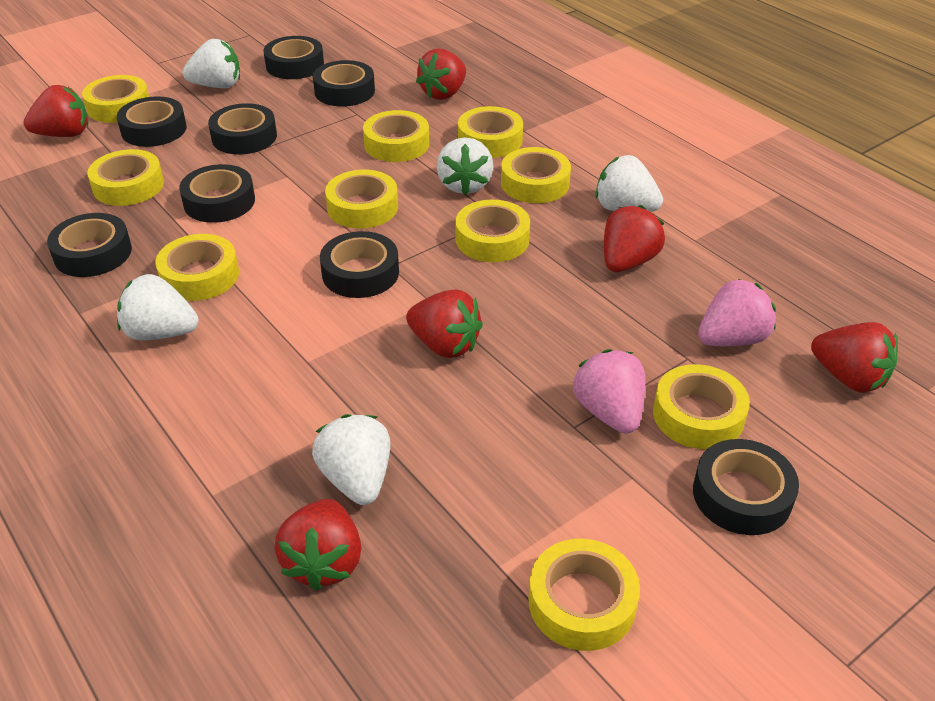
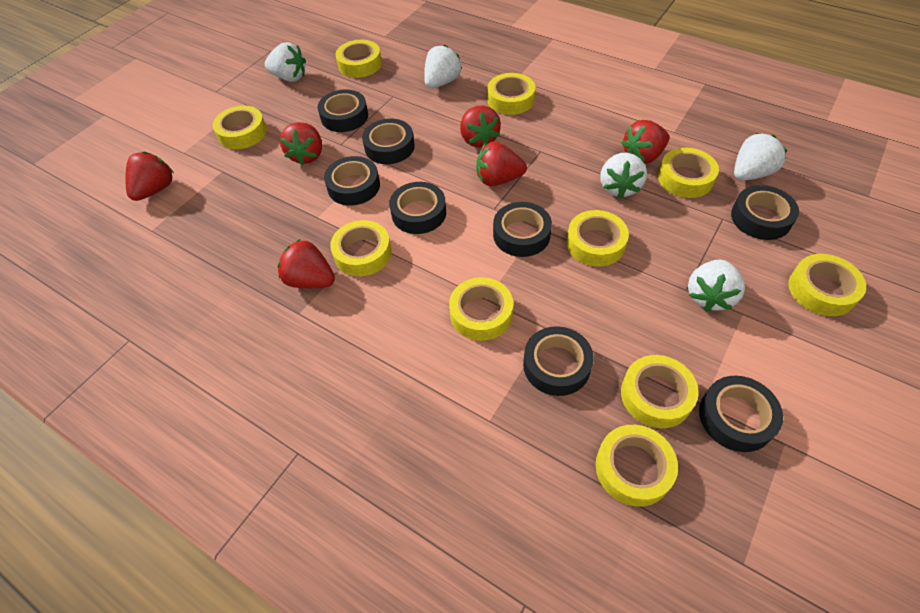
pink strawberry: [573,349,645,434] [698,279,776,346] = 2 -> none = 0

